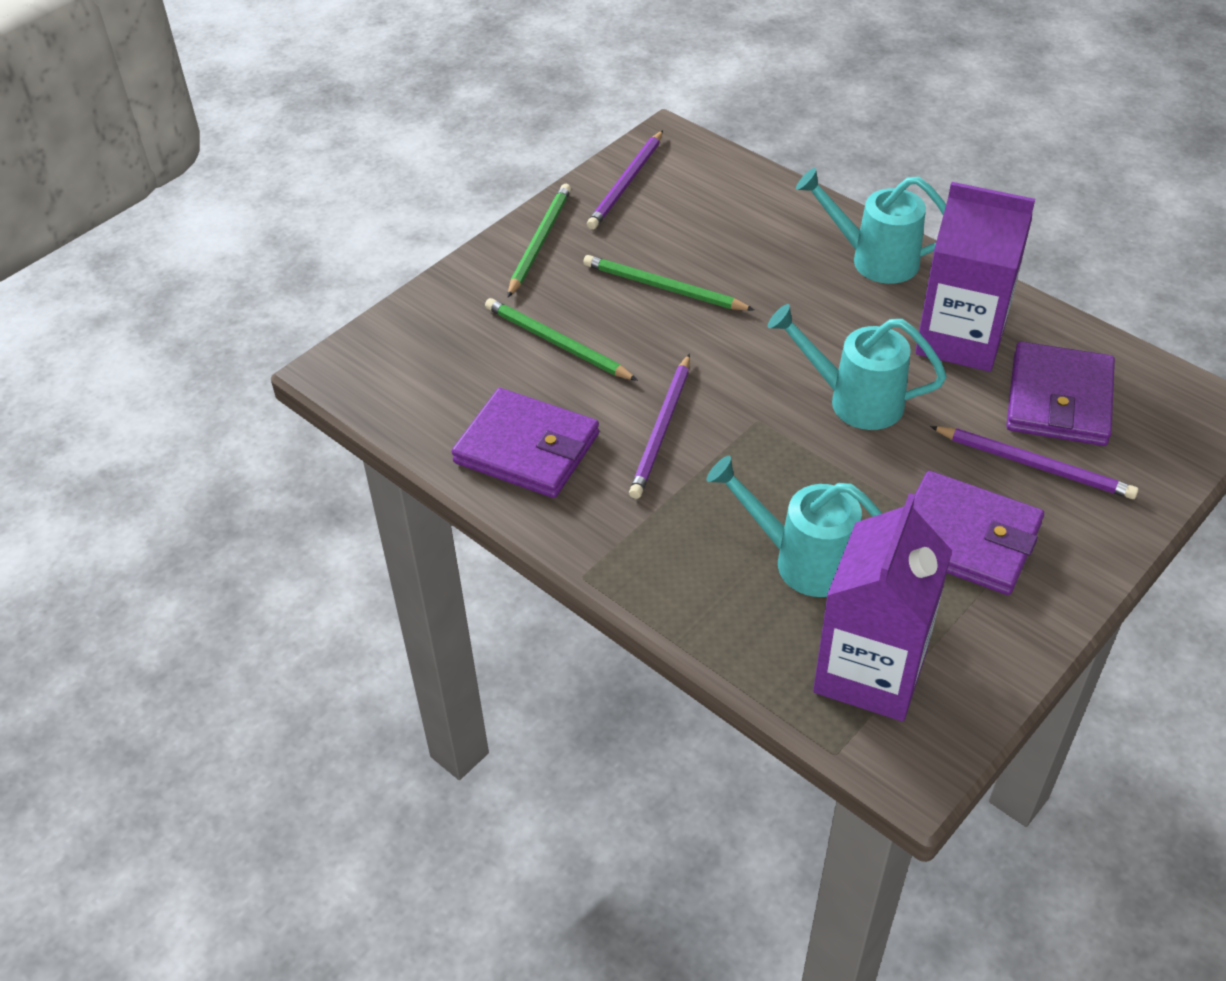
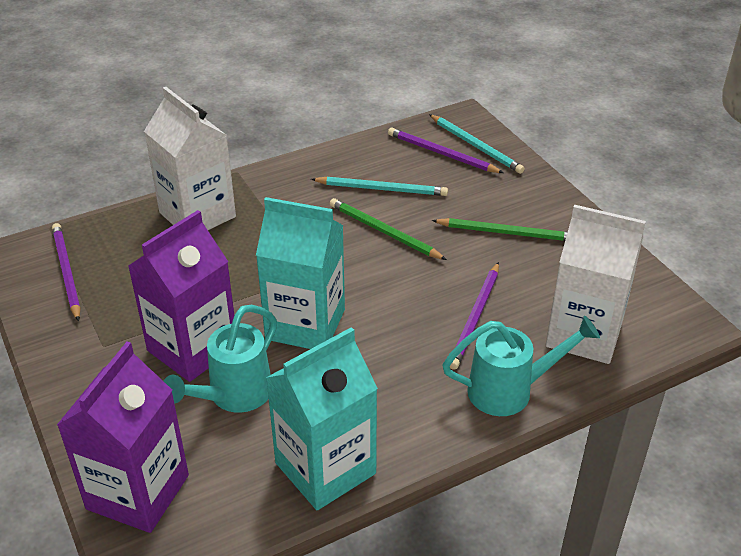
green pencil: [485,298,638,381] [508,184,571,297] [583,255,754,311] = 3 -> [330,198,447,260] [432,218,568,241] = 2
purple wallet: [451,388,599,498] [913,471,1044,595] [1006,341,1115,446] = 3 -> none = 0
turquoise carton: none = 0 -> [256,197,345,349] [266,327,378,510] = 2
turquoise pencil: none = 0 -> [311,176,448,196] [429,114,525,174] = 2
turquoise watering can: [707,456,882,597] [768,304,947,430] [796,168,946,284] = 3 -> [164,304,277,413] [442,316,600,416] = 2
white carton: none = 0 -> [144,87,236,230] [546,205,646,364] = 2

